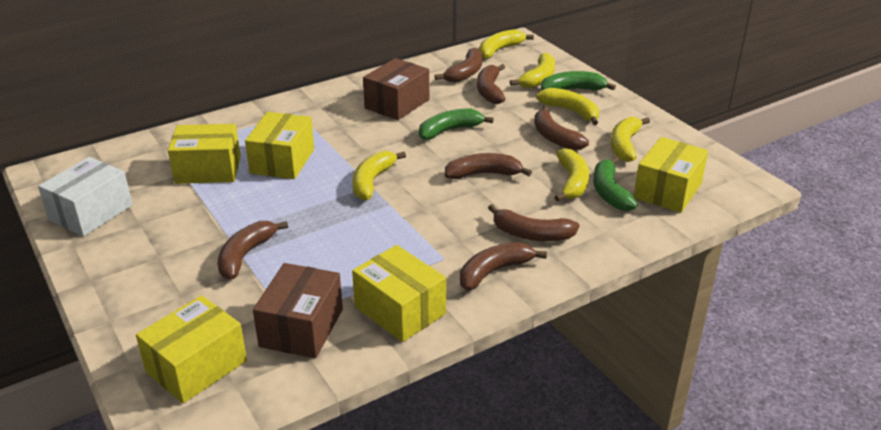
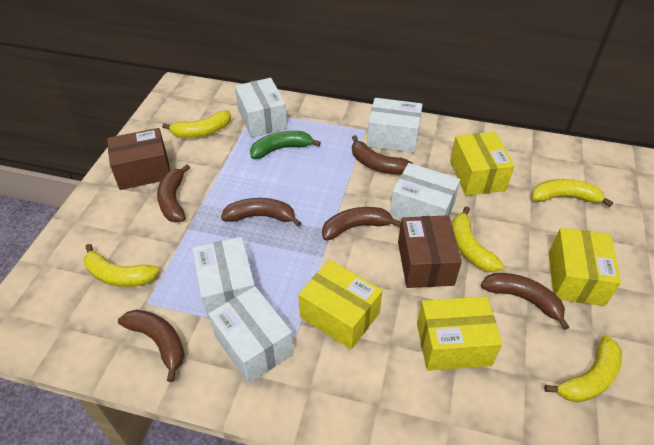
brown banana: [218,221,288,280] [435,48,482,83] [445,153,532,179] [460,242,547,291] [477,64,505,104] [488,204,579,242] [534,106,589,150] = 7 -> [118,309,185,382] [157,164,190,222] [221,198,301,227] [322,207,401,241] [352,135,413,175] [481,273,569,330] = 6
green banana: [419,109,494,140] [541,71,616,90] [593,156,638,211] = 3 -> [250,131,321,159] = 1
white box: [38,157,133,237] = 1 -> [192,237,255,320] [209,286,294,383] [235,78,287,137] [367,98,422,153] [390,163,460,219] = 5
yellow banana: [353,151,406,201] [479,29,534,59] [510,53,555,88] [536,88,599,125] [554,148,589,202] [611,117,650,162] = 6 -> [84,244,159,287] [162,110,231,138] [452,206,504,272] [532,179,613,207] [544,336,622,403] = 5
yellow box: [136,295,247,403] [168,124,241,184] [245,112,314,179] [352,245,446,342] [634,137,708,213] = 5 -> [298,260,383,349] [417,296,502,371] [450,132,514,196] [549,228,621,306] = 4

